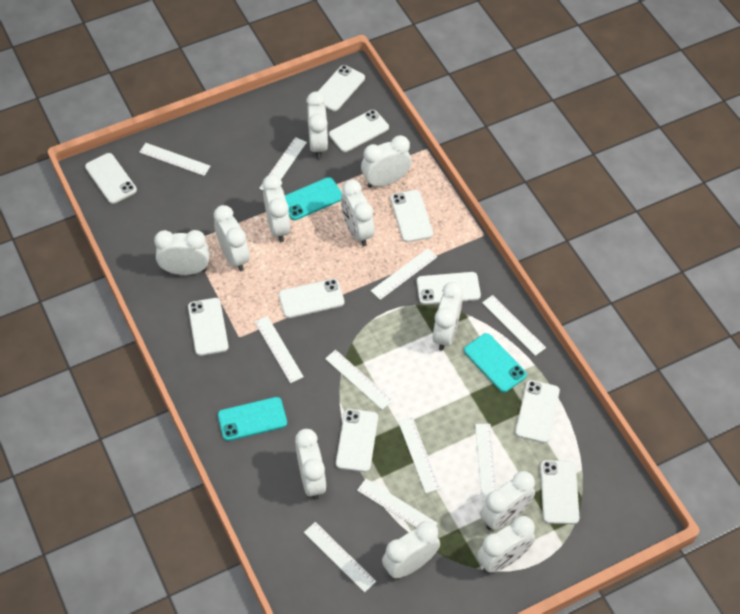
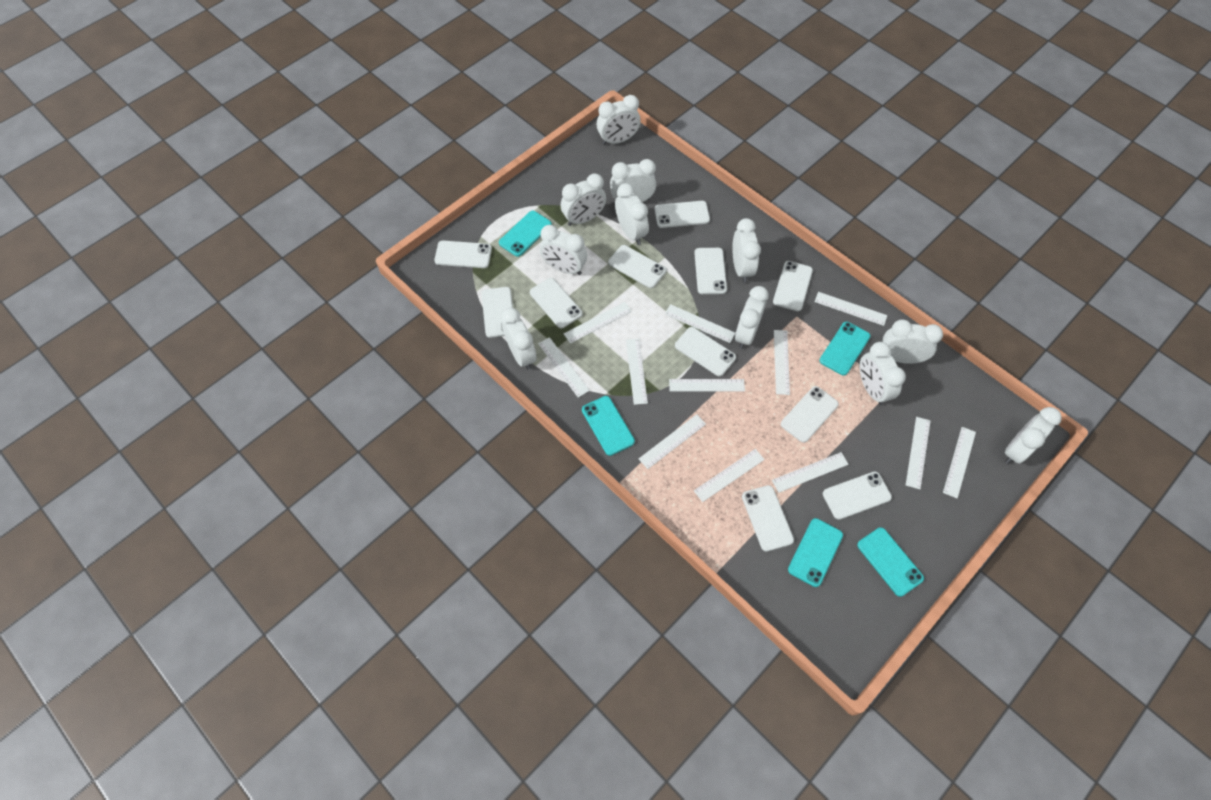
turquoise phone: [218,397,287,441] [285,177,343,220] [464,333,527,392] = 3 -> [499,211,552,257] [582,396,635,456] [788,518,843,587] [820,322,871,376] [857,527,924,597] = 5
white phone: [85,153,137,204] [188,298,229,356] [279,279,344,318] [318,65,365,111] [329,110,389,152] [336,409,378,472] [390,190,433,242] [417,272,481,305] [515,380,560,443] [540,460,579,524] = 10 -> [434,240,492,268] [481,287,513,338] [530,278,583,328] [608,245,666,288] [655,201,710,228] [675,327,736,376] [694,248,727,294] [742,485,794,552] [773,261,813,311] [781,386,839,443] [823,471,892,520] = 11
white ruler: [139,143,210,176] [255,316,304,383] [259,137,307,190] [304,522,376,592] [325,350,393,410] [357,479,438,527] [371,248,437,300] [398,416,440,493] [475,424,497,501] [482,295,546,356] = 10 -> [538,337,590,398] [564,302,632,344] [626,339,648,405] [639,414,706,469] [665,304,735,343] [669,379,745,391] [694,449,765,502] [772,452,849,493] [774,330,790,395] [815,292,887,326] [906,417,931,489] [943,427,976,498] = 12

